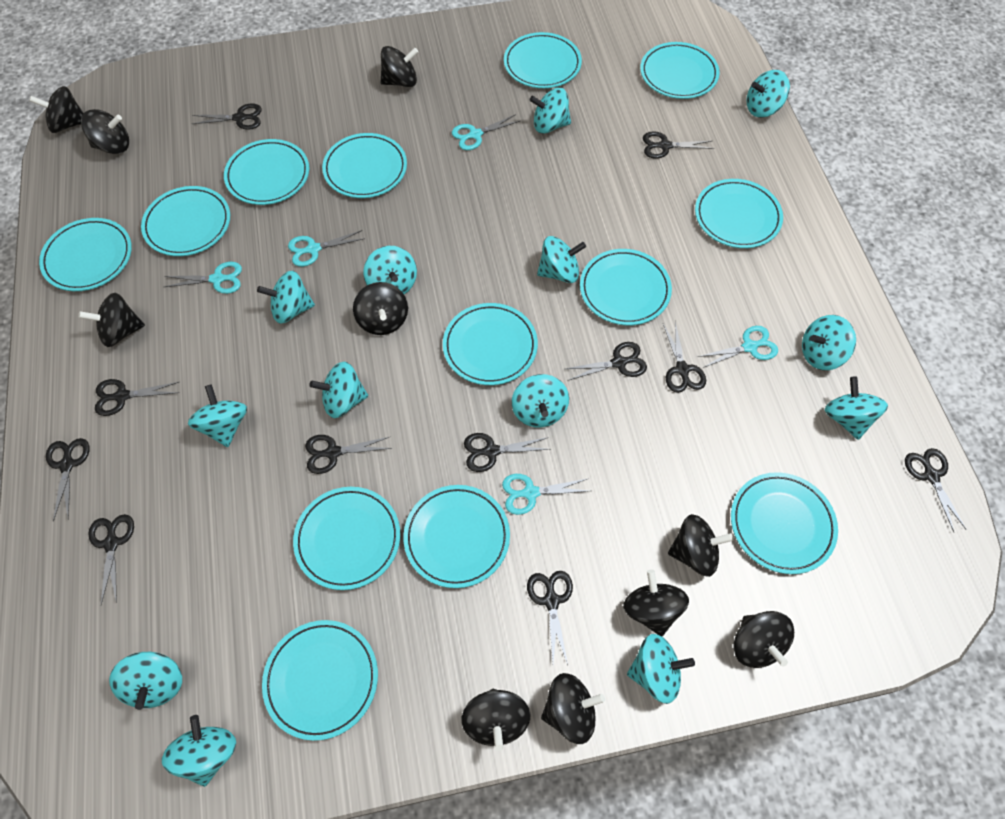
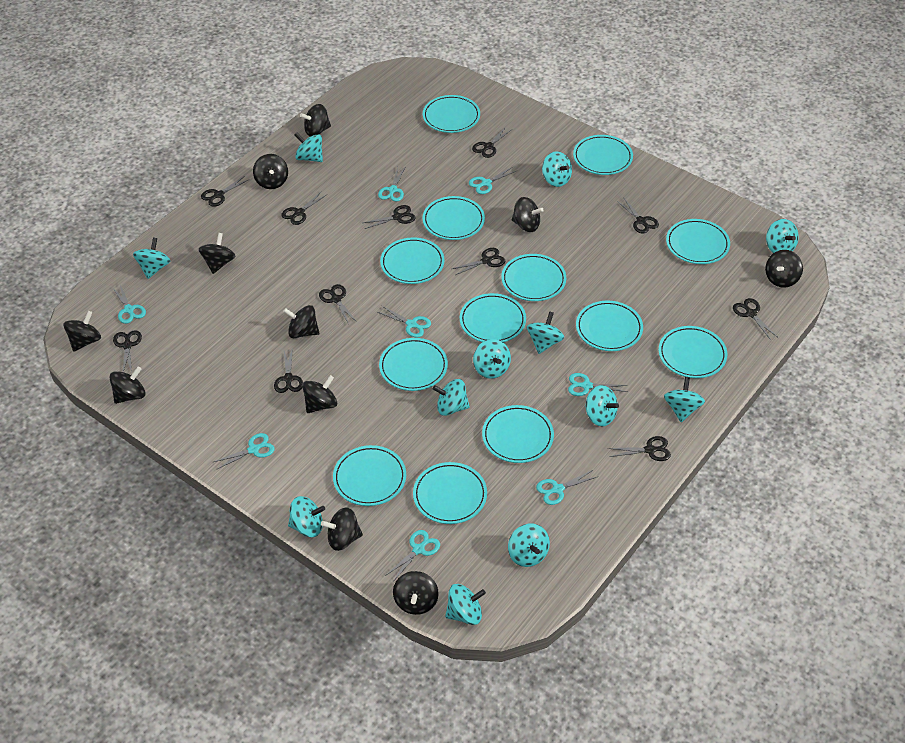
black spinning top: [29,86,84,133] [78,292,145,347] [81,109,129,154] [353,282,408,335] [381,46,418,87] [461,689,531,751] [541,673,605,744] [623,569,689,636] [668,514,734,577] [734,611,794,668] = 10 -> [63,311,101,351] [109,367,145,404] [199,233,235,274] [253,154,288,189] [283,305,320,338] [300,104,331,136] [302,375,337,413] [321,507,363,551] [393,571,439,615] [512,197,544,232] [765,250,803,288] = 11
turquoise scissors: [164,262,242,294] [288,230,365,267] [452,114,520,150] [502,474,589,515] [697,326,778,368] = 5 -> [112,285,146,324] [214,433,275,470] [378,166,406,202] [378,306,431,338] [385,530,440,580] [469,167,516,194] [536,470,596,505] [568,373,627,396] = 8
turquoise spinning top: [109,652,182,710] [162,715,236,787] [188,384,247,447] [257,271,315,323] [309,362,368,418] [363,246,417,294] [512,374,569,427] [529,88,571,134] [537,236,586,283] [627,634,695,704] [746,70,790,117] [802,315,856,370] [825,377,888,440] = 13 -> [133,238,170,279] [288,496,325,537] [294,133,323,162] [433,379,470,416] [445,584,486,625] [473,339,511,379] [508,524,550,567] [527,311,564,354] [542,151,572,187] [585,385,619,426] [664,377,705,422] [766,219,799,253] = 12

